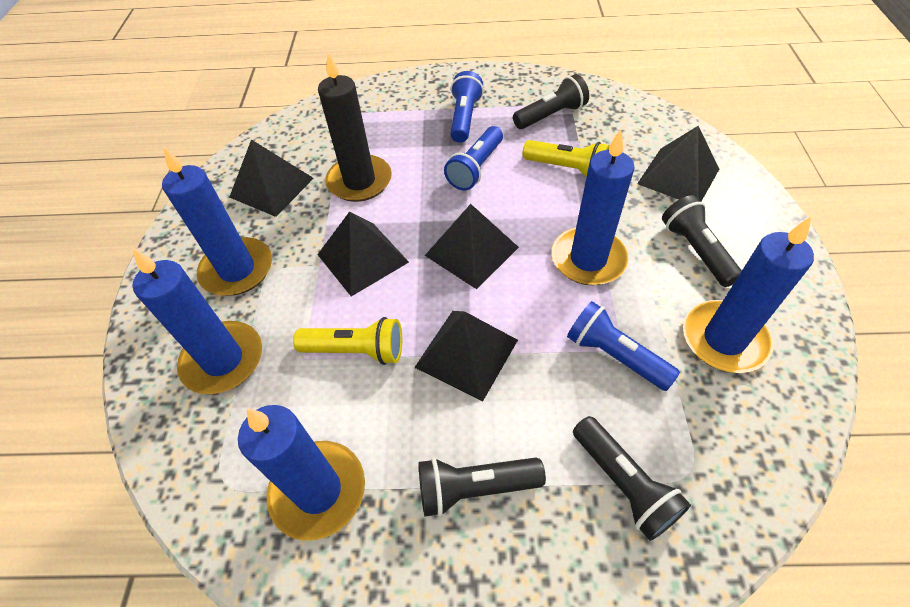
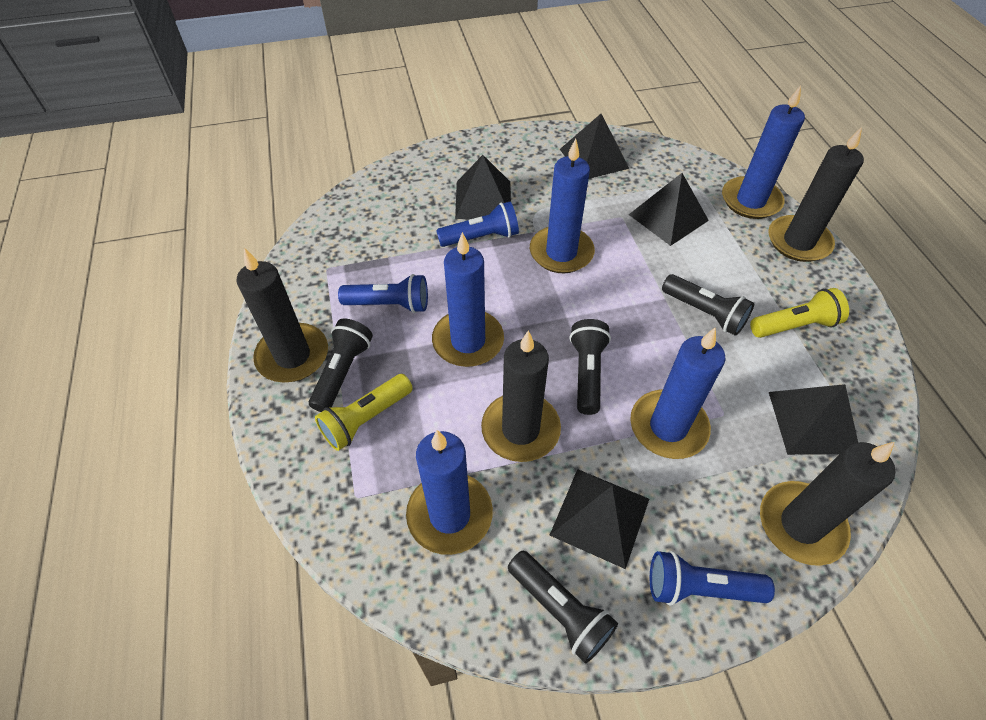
black candle: [318,53,392,202] = 1 -> [236,248,328,382] [481,331,561,462] [760,442,896,566] [768,127,864,262] = 4

